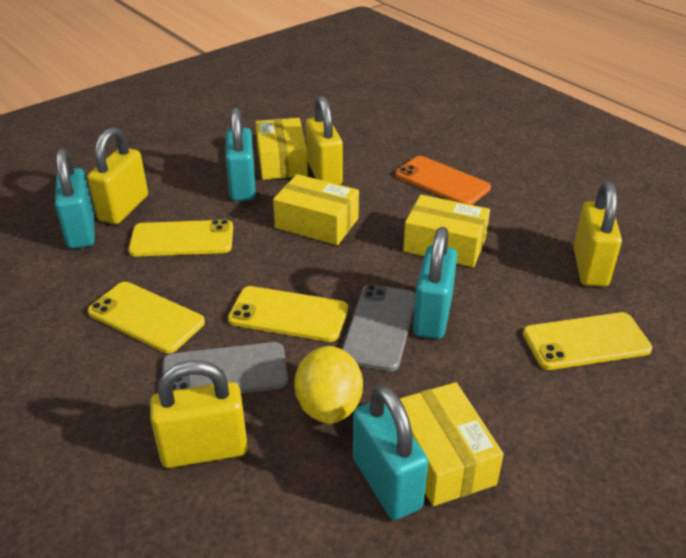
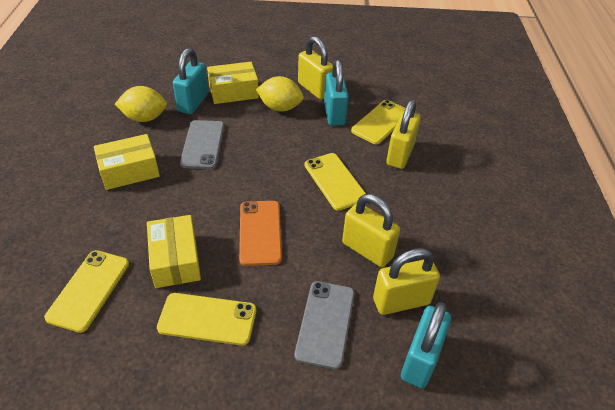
turquoise padlock: [55,148,95,249] [225,107,256,201] [353,385,428,520] [413,227,457,339] = 4 -> [173,48,209,114] [324,60,349,126] [401,302,451,388] = 3
yellow box: [255,118,308,180] [273,174,359,245] [399,382,504,506] [403,195,490,267] = 4 -> [94,134,160,190] [147,215,201,288] [207,62,259,104] = 3
yellow lemon: [294,346,363,424] = 1 -> [115,86,167,122] [256,76,304,112] = 2

